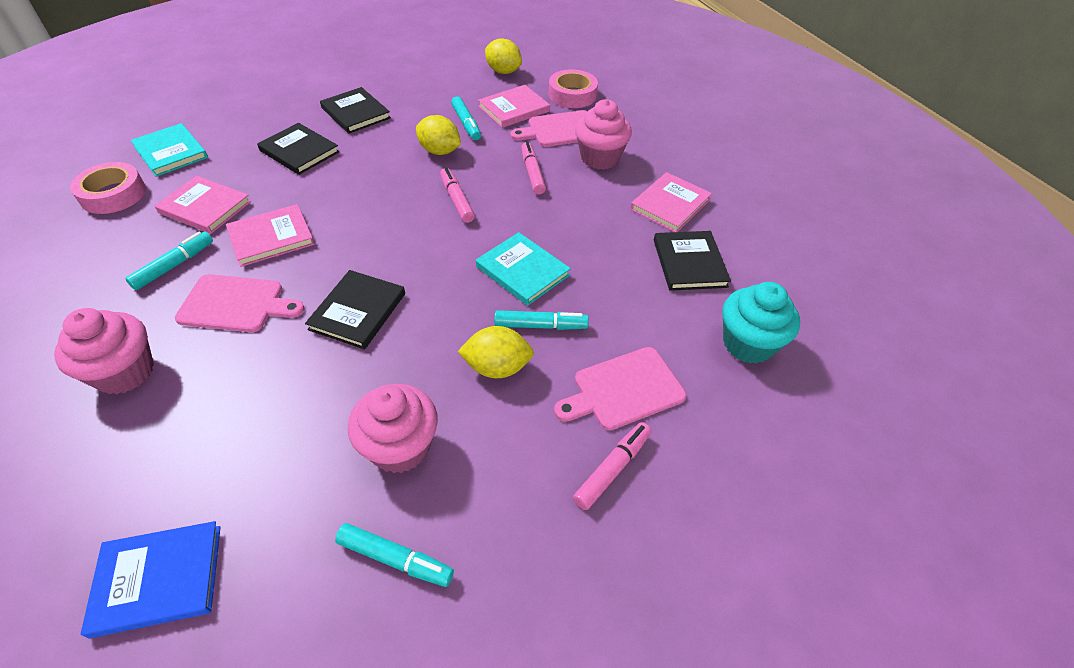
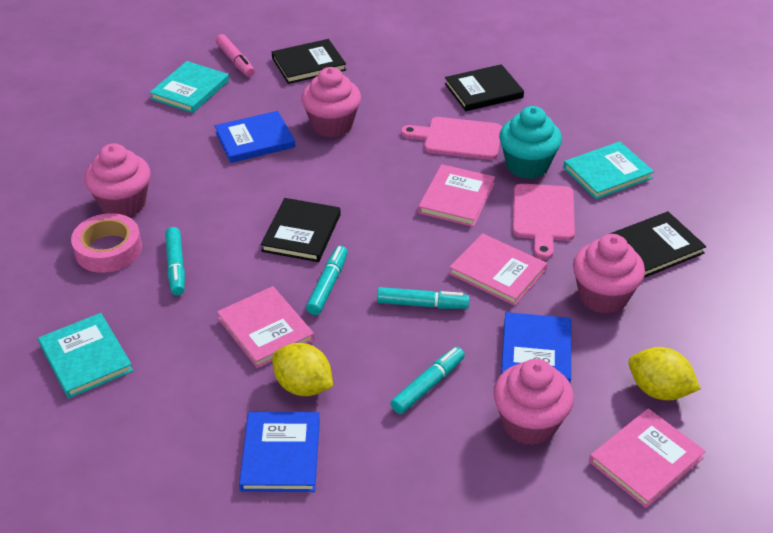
blue book: [81,521,221,639] = 1 -> [215,111,295,163] [239,412,320,492] [501,312,571,383] = 3
pink cupcake: [54,308,154,394] [348,384,438,473] [575,99,632,170] = 3 -> [85,143,151,217] [301,67,361,138] [493,359,574,445] [573,234,645,314] = 4
pink cutting board: [175,274,305,332] [510,110,587,147] [554,347,686,430] = 3 -> [401,117,502,160] [513,183,575,260] = 2
pink marker: [440,168,475,223] [521,142,546,195] [573,422,651,510] = 3 -> [216,34,255,77] = 1
pink tape: [70,162,146,214] [549,69,598,108] = 2 -> [71,213,142,273] = 1
turquoise book: [131,123,208,177] [476,232,571,306] = 2 -> [38,313,133,398] [150,61,229,113] [563,141,654,199] = 3
yellow lemon: [416,115,461,155] [457,326,534,379] [485,38,522,74] = 3 -> [272,343,333,396] [628,347,701,400] = 2

